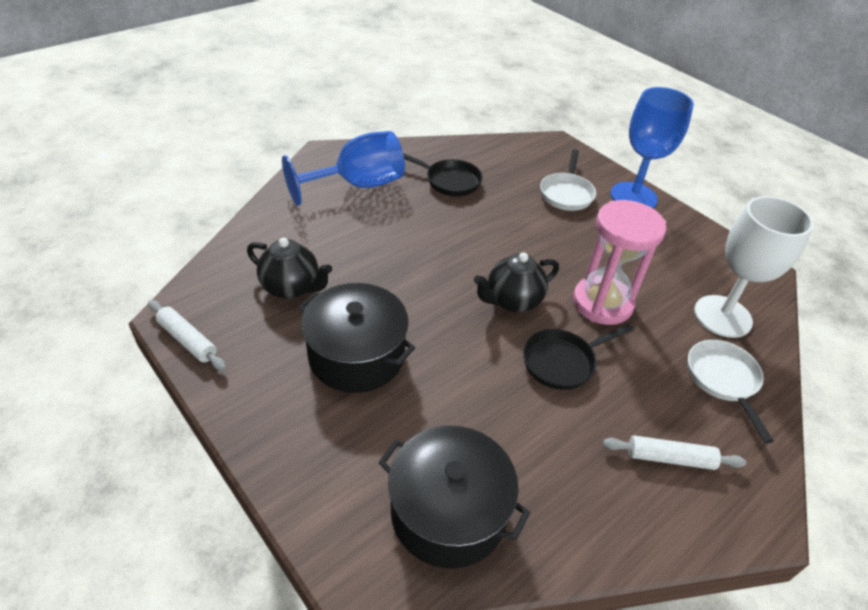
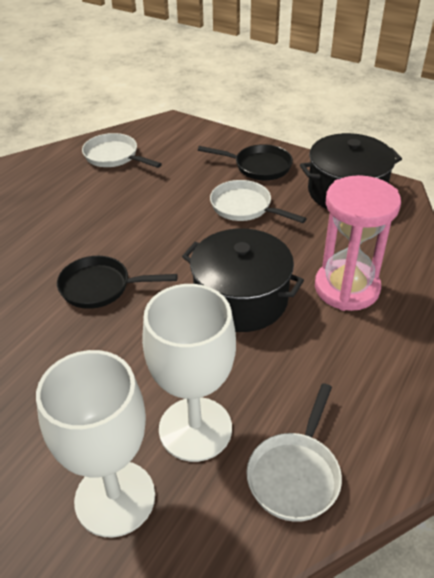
black teapot: [247,238,332,299] [474,253,559,312] = 2 -> none = 0
blue goblet: [282,131,405,206] [610,87,694,208] = 2 -> none = 0
white goblet: [694,196,814,338] = 1 -> [36,350,155,537] [142,284,236,462] = 2
white pan: [540,149,596,211] [688,340,774,443] = 2 -> [82,133,162,168] [210,180,307,223] [246,383,342,522] = 3
white rolling pin: [148,300,226,371] [603,435,746,470] = 2 -> none = 0

